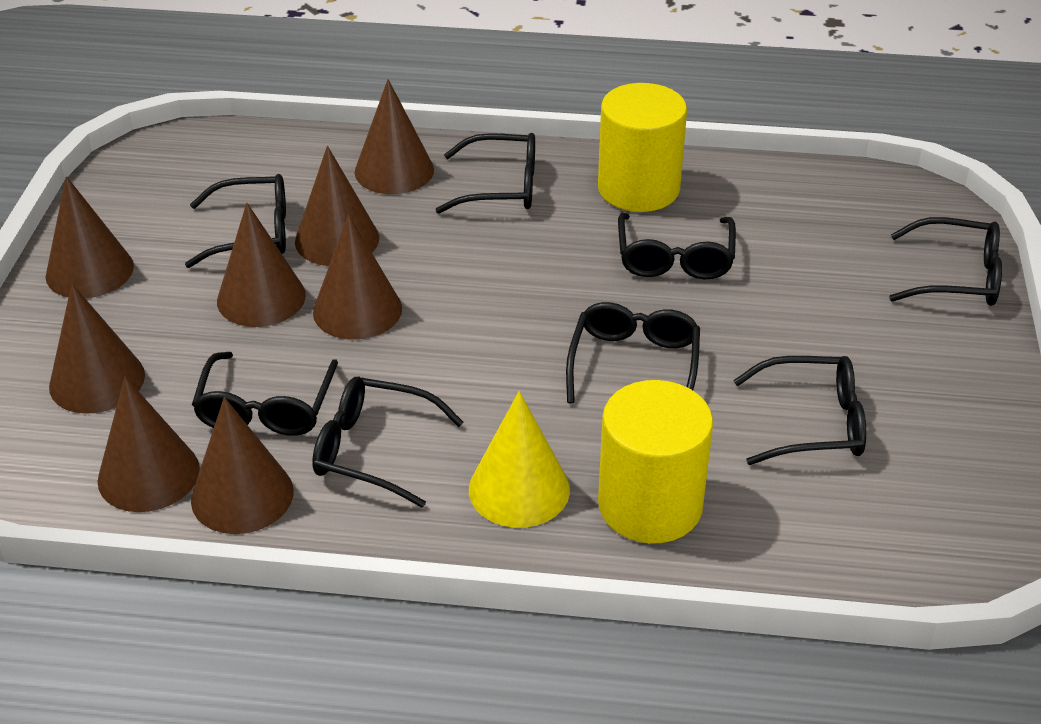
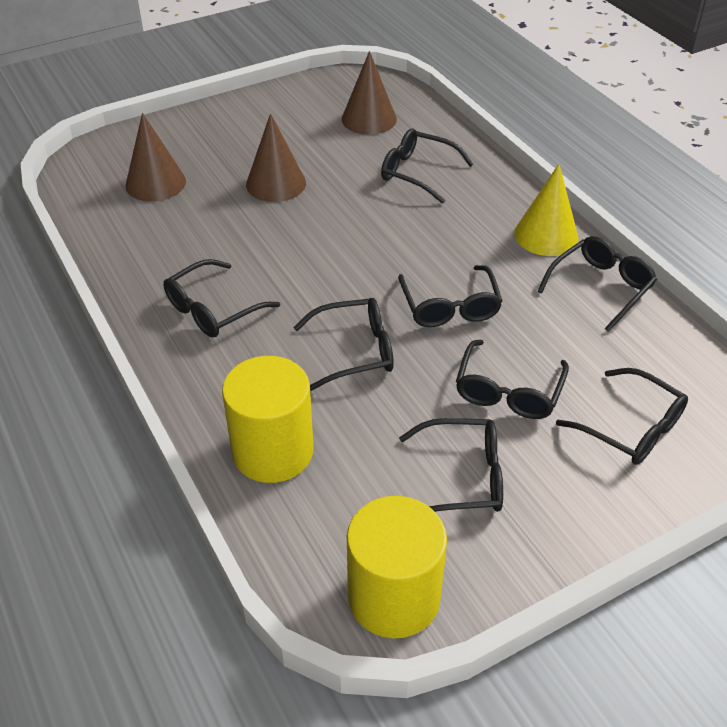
brown cone: [45,176,134,298] [49,284,145,414] [97,377,200,512] [191,397,294,534] [217,203,306,327] [295,146,379,266] [313,214,402,340] [355,79,434,194] = 8 -> [125,113,186,202] [246,113,306,202] [342,51,397,135] = 3

